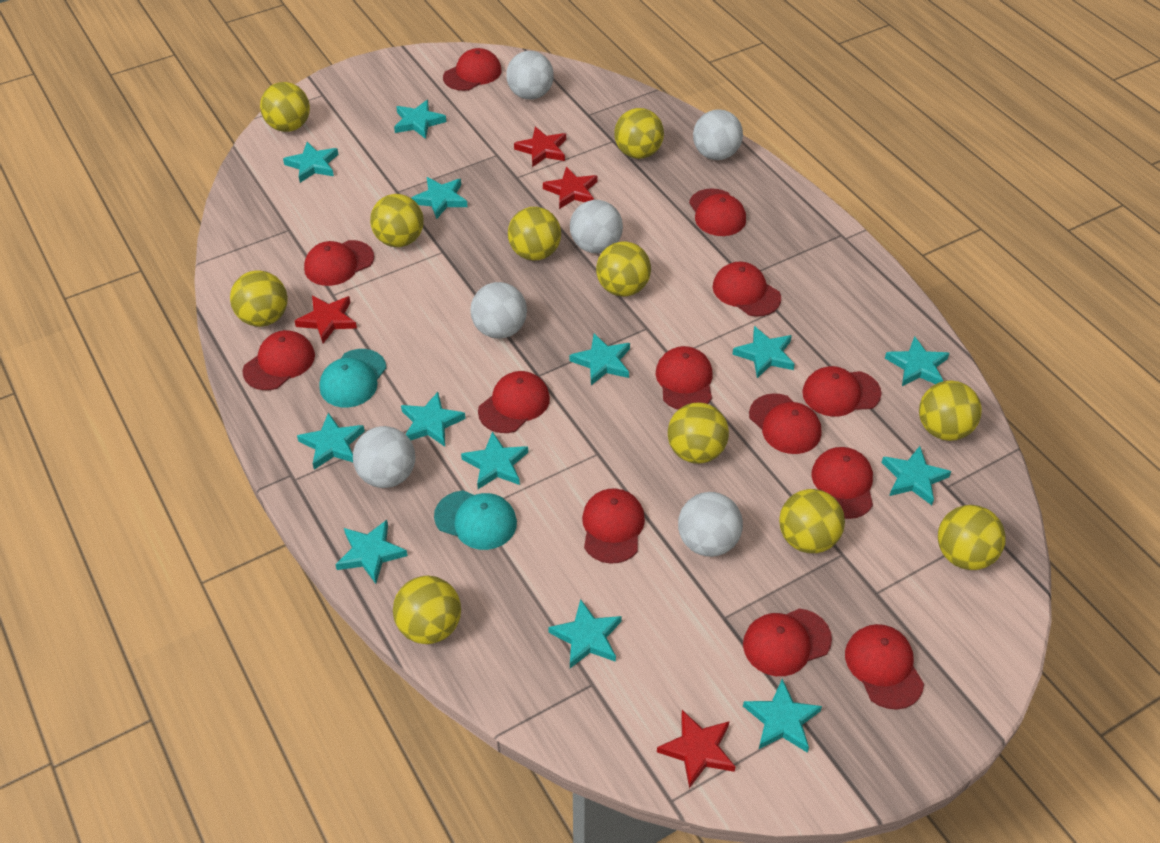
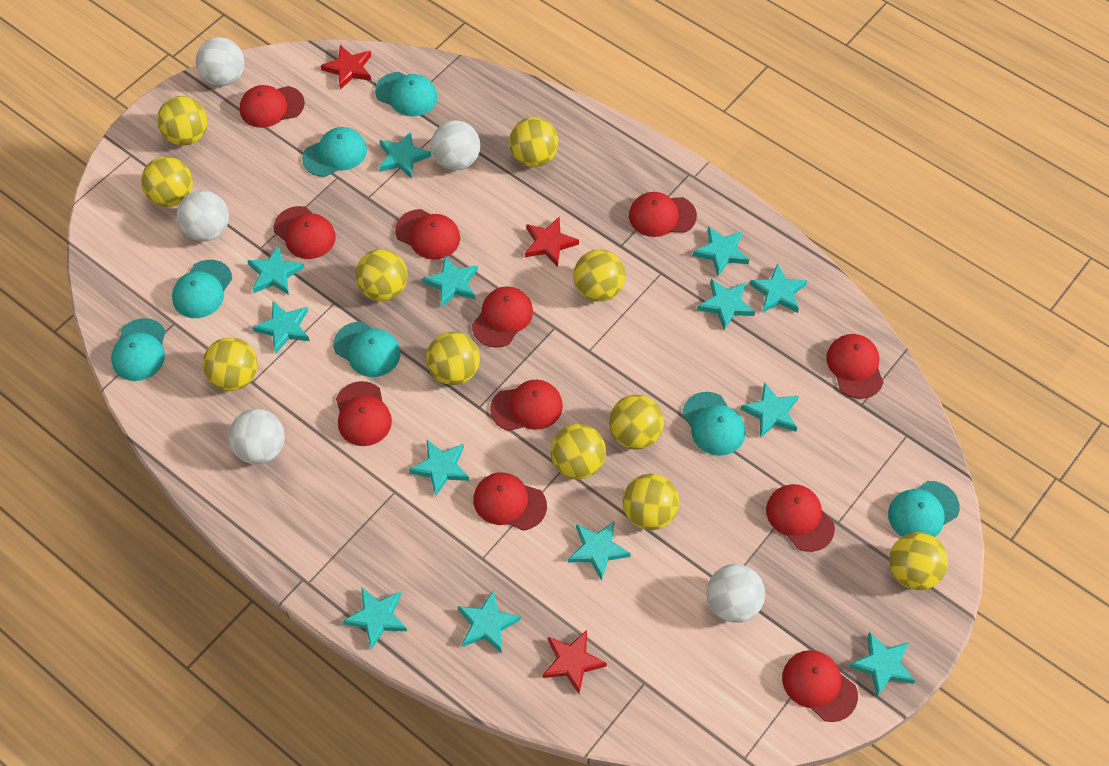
red cap: [242,330,315,390] [304,240,374,286] [443,48,502,91] [478,371,550,433] [582,488,645,563] [656,346,713,410] [689,188,746,236] [713,262,781,317] [743,608,832,676] [749,393,821,454] [802,366,882,417] [811,447,873,519] [845,624,924,710] = 13 -> [240,85,305,128] [273,206,336,259] [336,381,392,446] [395,209,460,260] [472,286,533,348] [473,472,547,531] [490,380,563,431] [629,192,697,237] [766,484,835,552] [782,650,858,722] [826,334,884,399] = 11
red star: [295,296,357,343] [514,127,566,167] [543,167,597,209] [657,710,735,788] = 4 -> [321,45,371,90] [525,217,579,267] [543,630,607,694] = 3
turquoise cap: [319,349,387,408] [434,490,517,550] = 2 -> [111,318,166,381] [172,260,232,318] [302,127,367,177] [333,322,400,377] [375,72,438,116] [682,392,746,456] [888,481,960,537] = 7
white ball: [353,426,415,488] [470,282,527,339] [506,51,554,99] [570,200,623,253] [678,492,743,557] [693,109,743,160] = 6 -> [177,190,229,242] [196,37,245,86] [228,409,285,464] [431,120,481,170] [707,564,765,623] = 5

